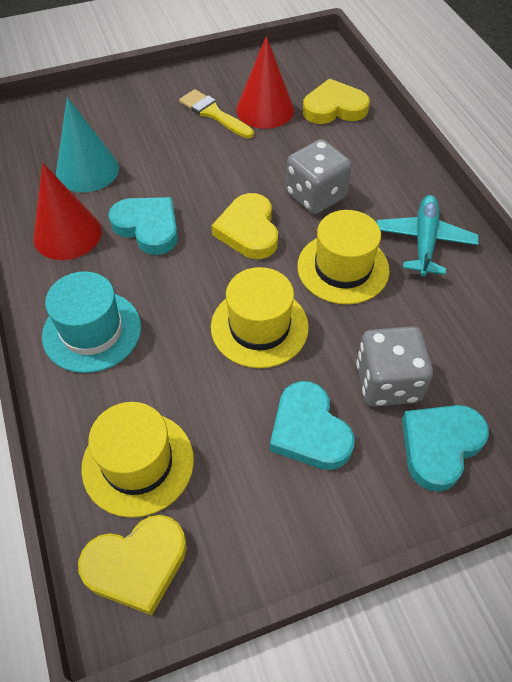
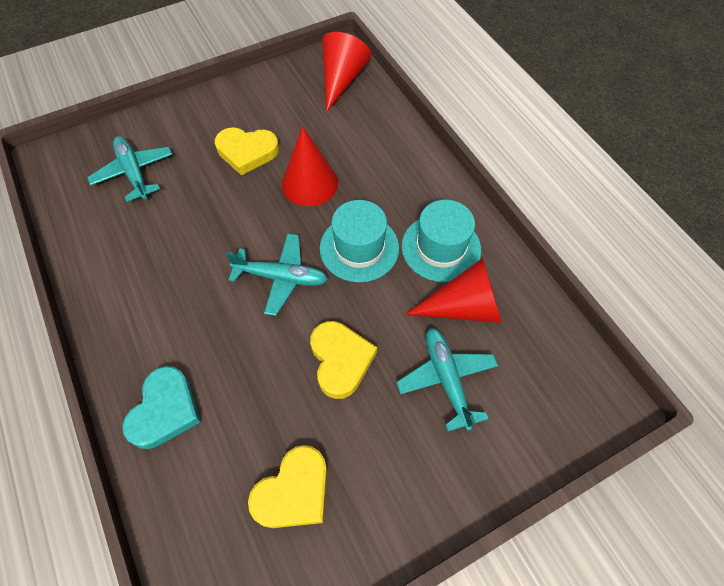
grey dice: [286,139,352,214] [356,326,433,407] = 2 -> none = 0
red cone: [33,163,101,260] [236,36,294,129] = 2 -> [282,126,338,206] [322,32,371,112] [405,258,502,323] = 3
turquoise cone: [56,97,119,192] = 1 -> none = 0
turquoise hat: [42,271,141,373] = 1 -> [320,200,399,282] [401,200,481,282] = 2
turquoise heart: [108,197,178,255] [270,381,355,470] [402,405,489,492] = 3 -> [122,366,200,449] = 1
turquoise plane: [376,195,479,277] = 1 -> [87,136,173,202] [226,233,328,316] [396,328,498,431] = 3
yellow brush: [179,89,254,139] = 1 -> none = 0
yellow hat: [81,402,194,518] [211,267,309,368] [297,210,389,305] = 3 -> none = 0

